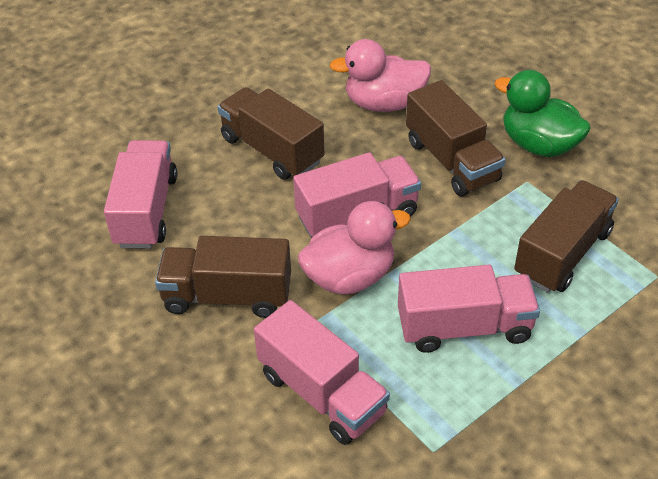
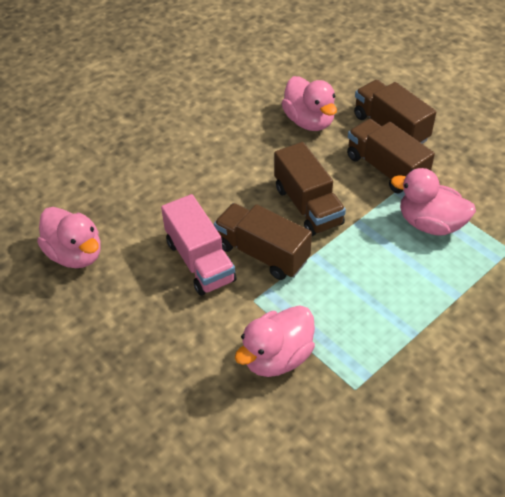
green duck: [494,70,591,157] = 1 -> none = 0
pink duck: [298,201,411,294] [330,39,431,112] = 2 -> [37,207,100,268] [235,305,315,377] [281,76,337,131] [391,168,476,236] = 4
pink truck: [104,140,177,249] [254,300,390,445] [293,152,421,238] [398,265,540,353] = 4 -> [161,194,237,296] = 1

